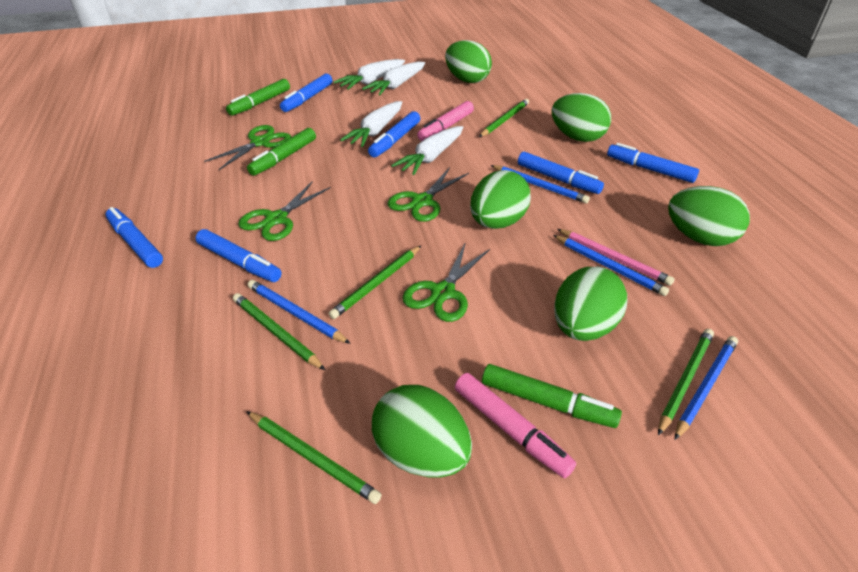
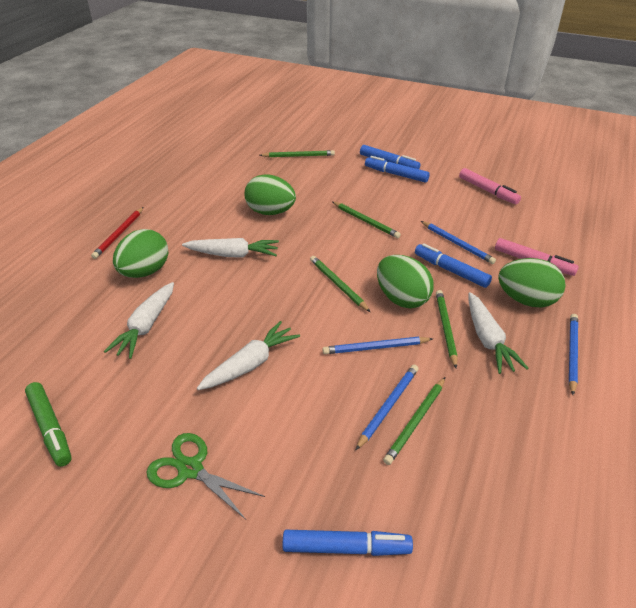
blue marker: [105,207,163,268] [196,229,282,282] [280,74,332,112] [368,111,420,157] [518,152,604,194] [607,143,699,183] = 6 -> [283,530,413,556] [360,145,421,169] [365,156,430,183] [415,243,492,288] = 4
green egg: [372,385,472,478] [445,40,492,83] [470,170,531,229] [552,93,611,142] [554,267,627,341] [668,186,750,246] = 6 -> [113,229,168,278] [244,174,296,215] [377,255,434,308] [498,258,566,307] = 4
green marker: [226,79,290,116] [247,128,316,176] [482,364,622,428] = 3 -> [25,382,72,467] = 1
green scissors: [204,125,291,170] [238,181,331,241] [388,167,469,222] [402,242,490,322] = 4 -> [146,433,265,520] = 1
pink pencil: [557,229,674,286] = 1 -> none = 0
red pencil: none = 0 -> [91,207,143,259] = 1

